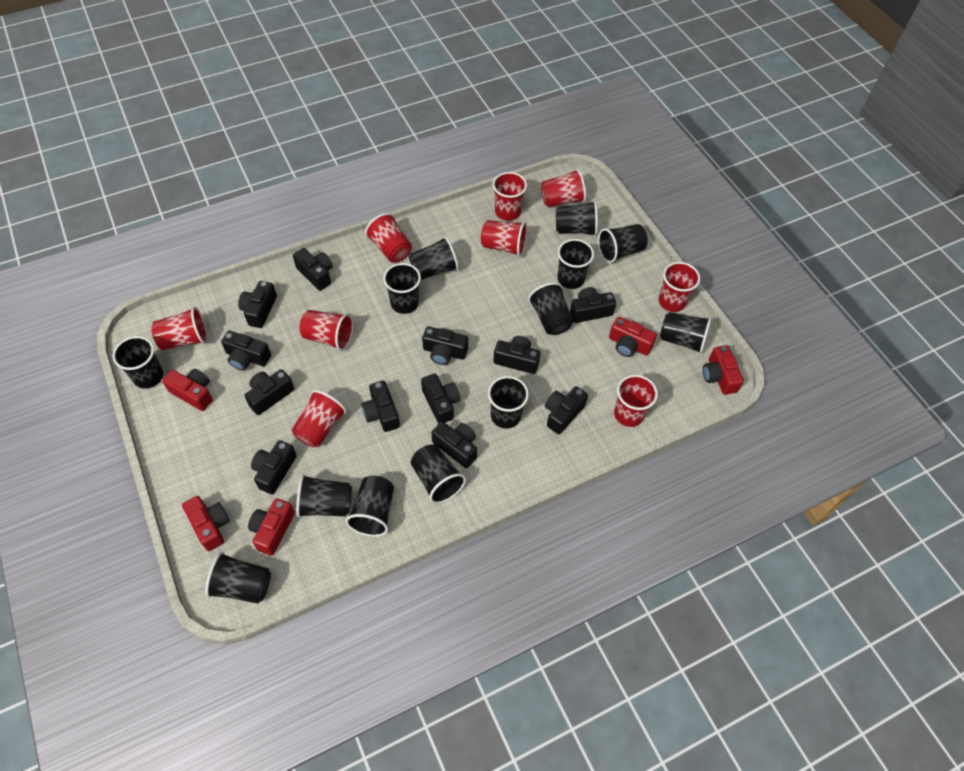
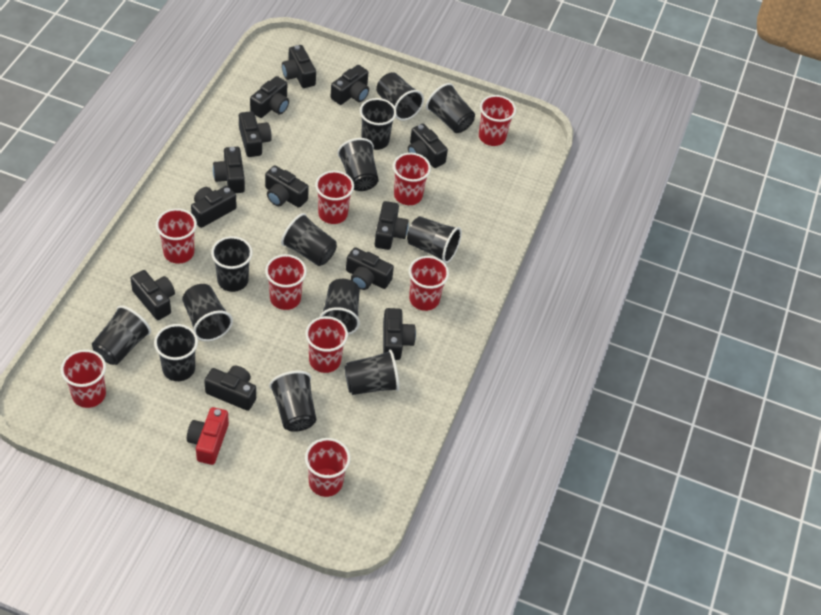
black camera: [221,331,271,371] [238,281,277,328] [245,369,294,415] [251,440,297,494] [293,248,333,291] [361,381,400,432] [421,373,460,423] [422,326,468,365] [431,421,477,468] [493,336,541,374] [545,386,588,434] [570,287,616,323] = 12 -> [130,270,175,320] [191,186,237,228] [204,366,256,411] [213,147,245,193] [239,111,272,157] [250,76,289,118] [265,165,309,208] [282,45,316,88] [331,65,369,105] [346,247,394,290] [375,201,409,250] [383,308,416,360] [408,124,448,168] = 13
red camera: [162,369,213,411] [182,496,230,551] [248,498,295,556] [609,317,657,357] [703,345,744,395] = 5 -> [187,407,229,465] = 1

